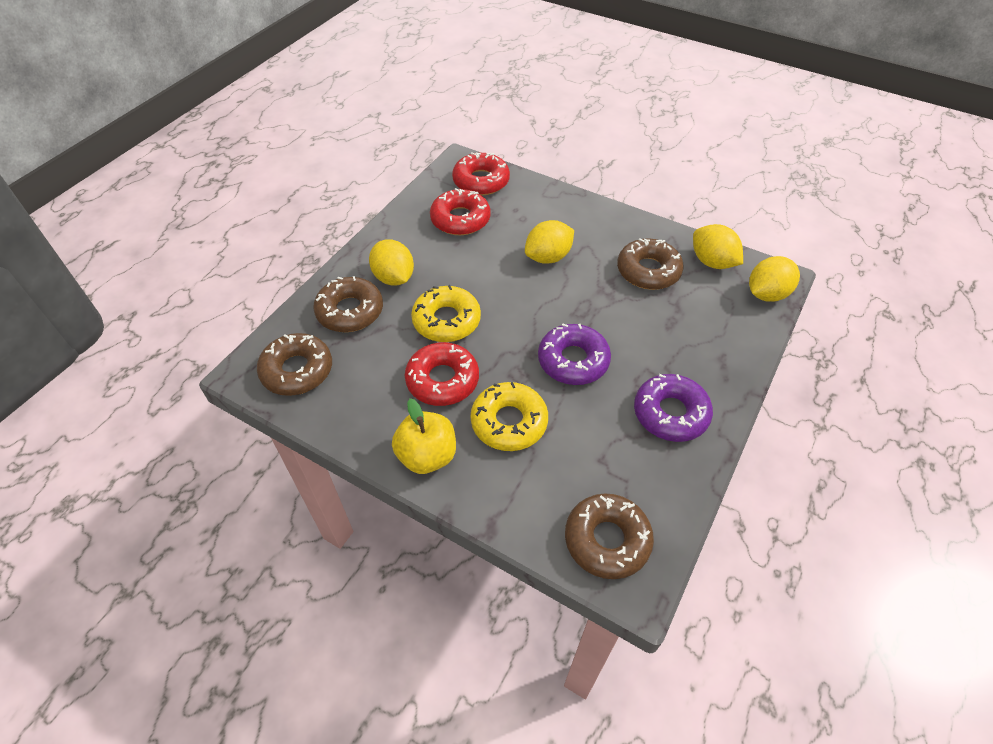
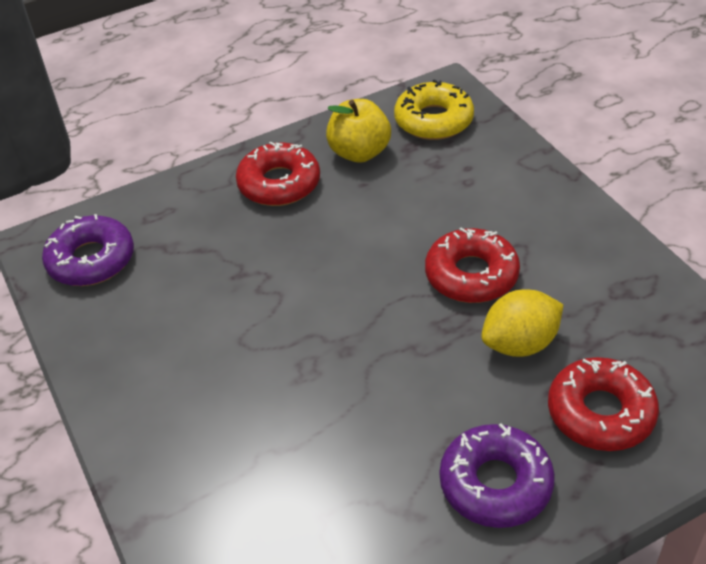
brown donut: [257,333,332,396] [313,276,383,332] [565,493,654,579] [617,238,684,290] = 4 -> none = 0
yellow donut: [411,285,481,342] [470,382,548,451] = 2 -> [394,79,474,140] = 1
yellow lemon: [369,239,414,286] [525,220,574,264] [693,224,743,269] [749,256,800,302] = 4 -> [481,289,564,357] = 1

